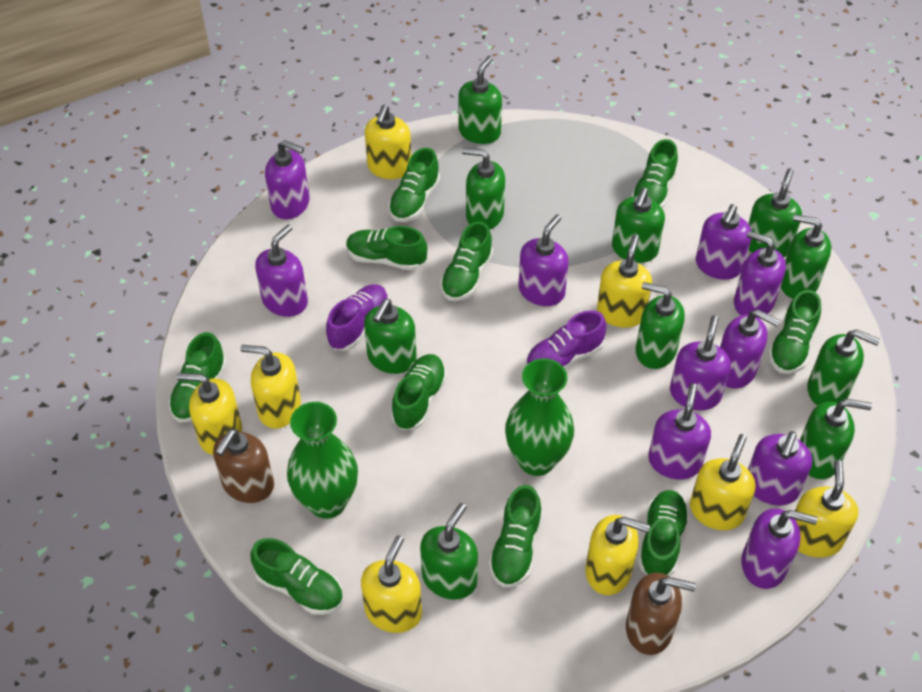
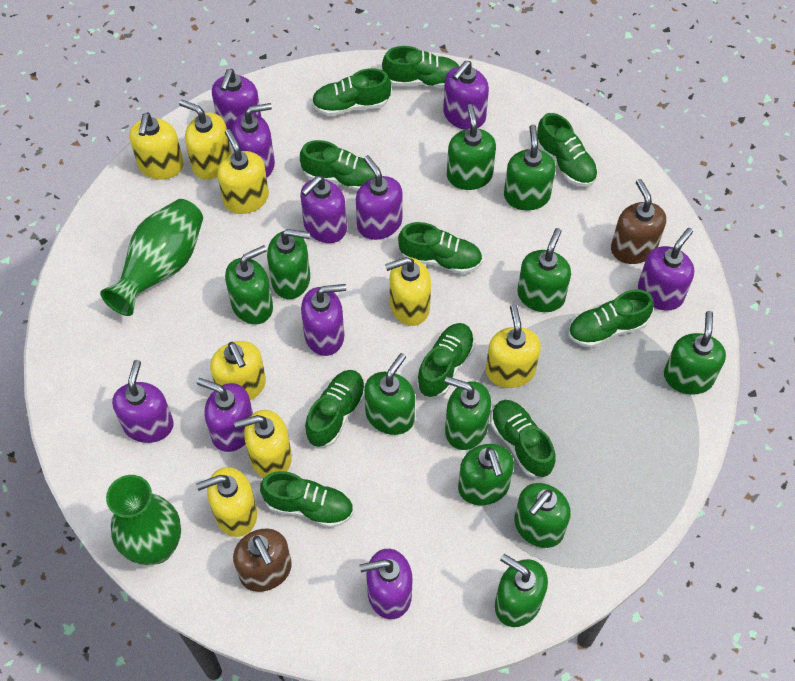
green soap dispenser: [364,299,417,374] [420,503,478,600] [459,56,502,144] [462,148,505,230] [612,188,665,263] [636,282,685,369] [748,168,802,257] [781,214,831,299] [800,399,872,479] [807,329,880,405] = 10 -> [225,245,273,325] [267,229,310,299] [364,353,415,435] [445,376,491,450] [447,104,496,190] [458,444,514,506] [495,554,548,627] [504,125,556,211] [514,483,571,548] [517,228,571,312] [664,311,726,395] = 11
purple shoe: [326,284,389,351] [526,310,606,369] = 2 -> none = 0

